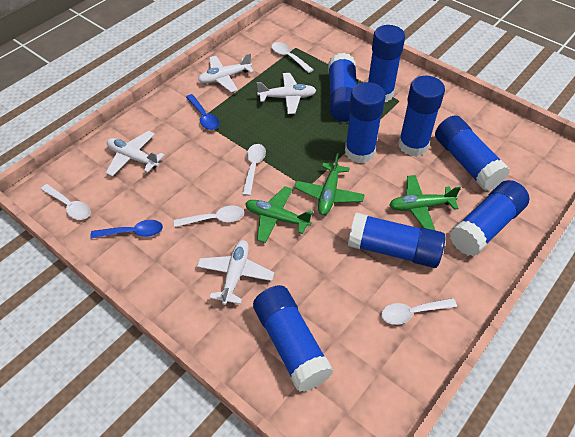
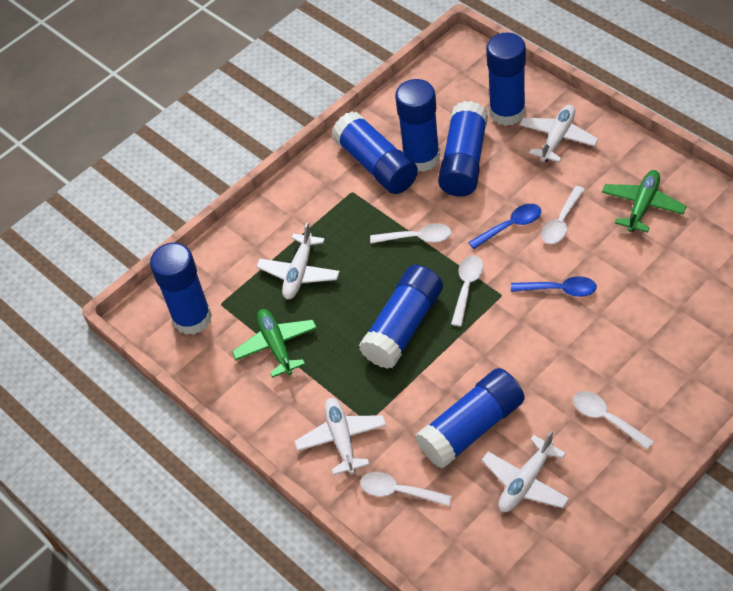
blue glue stick: [253,285,334,392] [328,53,357,122] [345,82,386,163] [348,212,446,268] [368,25,405,102] [398,76,445,156] [435,115,510,191] [450,180,530,256] = 8 -> [150,243,212,335] [332,111,418,194] [359,265,443,369] [395,79,440,172] [415,368,525,469] [438,101,488,197] [486,33,526,126] = 7
green plane: [245,186,313,243] [294,153,365,215] [389,175,461,230] = 3 -> [232,309,317,378] [602,170,687,233] = 2

